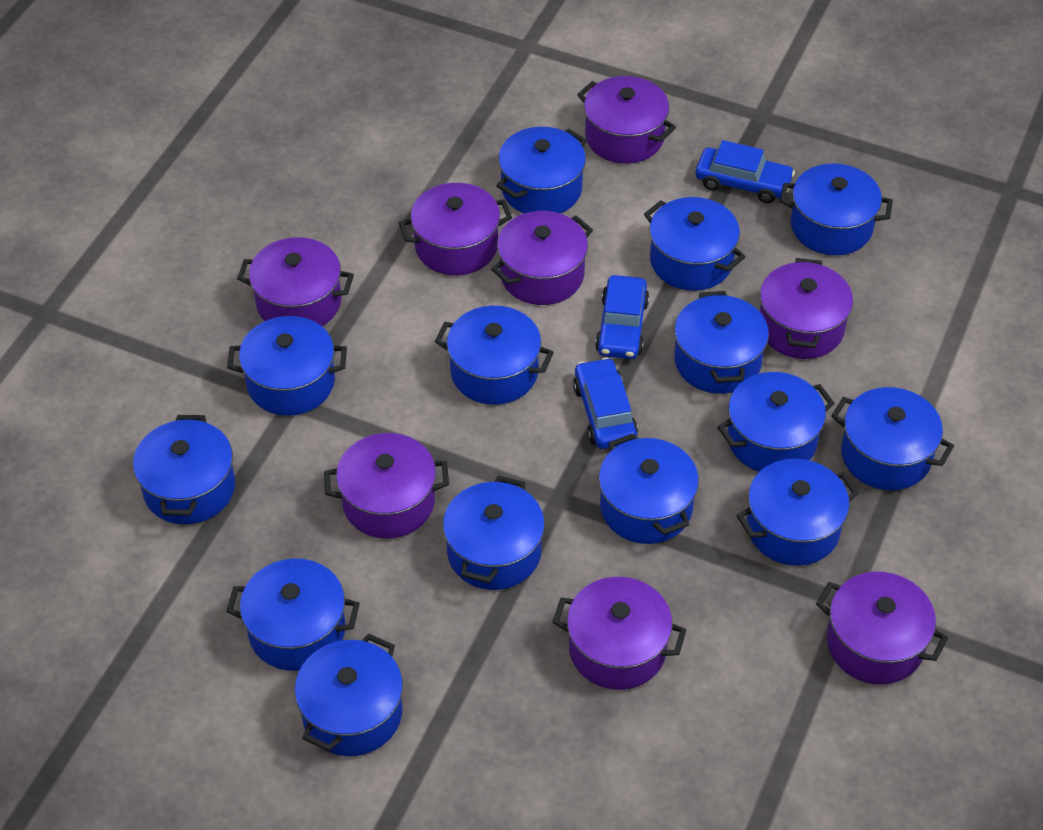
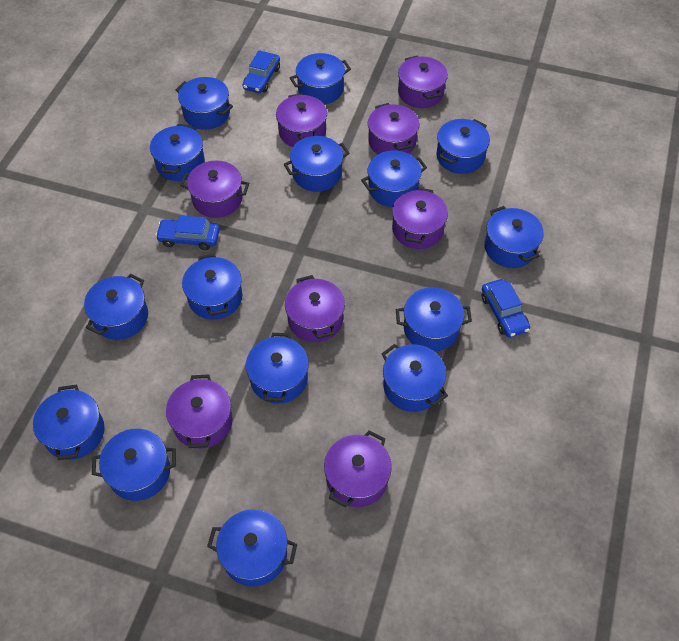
blue pot: [133,415,235,525] [226,558,360,671] [227,316,347,416] [294,633,403,756] [435,306,554,405] [443,476,545,590] [496,127,587,214] [599,433,699,544] [644,197,745,291] [674,291,769,394] [717,372,835,472] [736,459,859,566] [780,163,893,255] [831,387,954,491] = 14 -> [33,385,105,460] [84,274,148,340] [92,429,176,501] [150,124,205,181] [175,77,233,130] [182,254,242,320] [207,509,297,586] [246,333,309,404] [284,136,349,192] [290,53,351,104] [361,151,427,207] [381,344,448,412] [396,287,472,352] [436,119,490,174] [484,206,544,268] = 15

